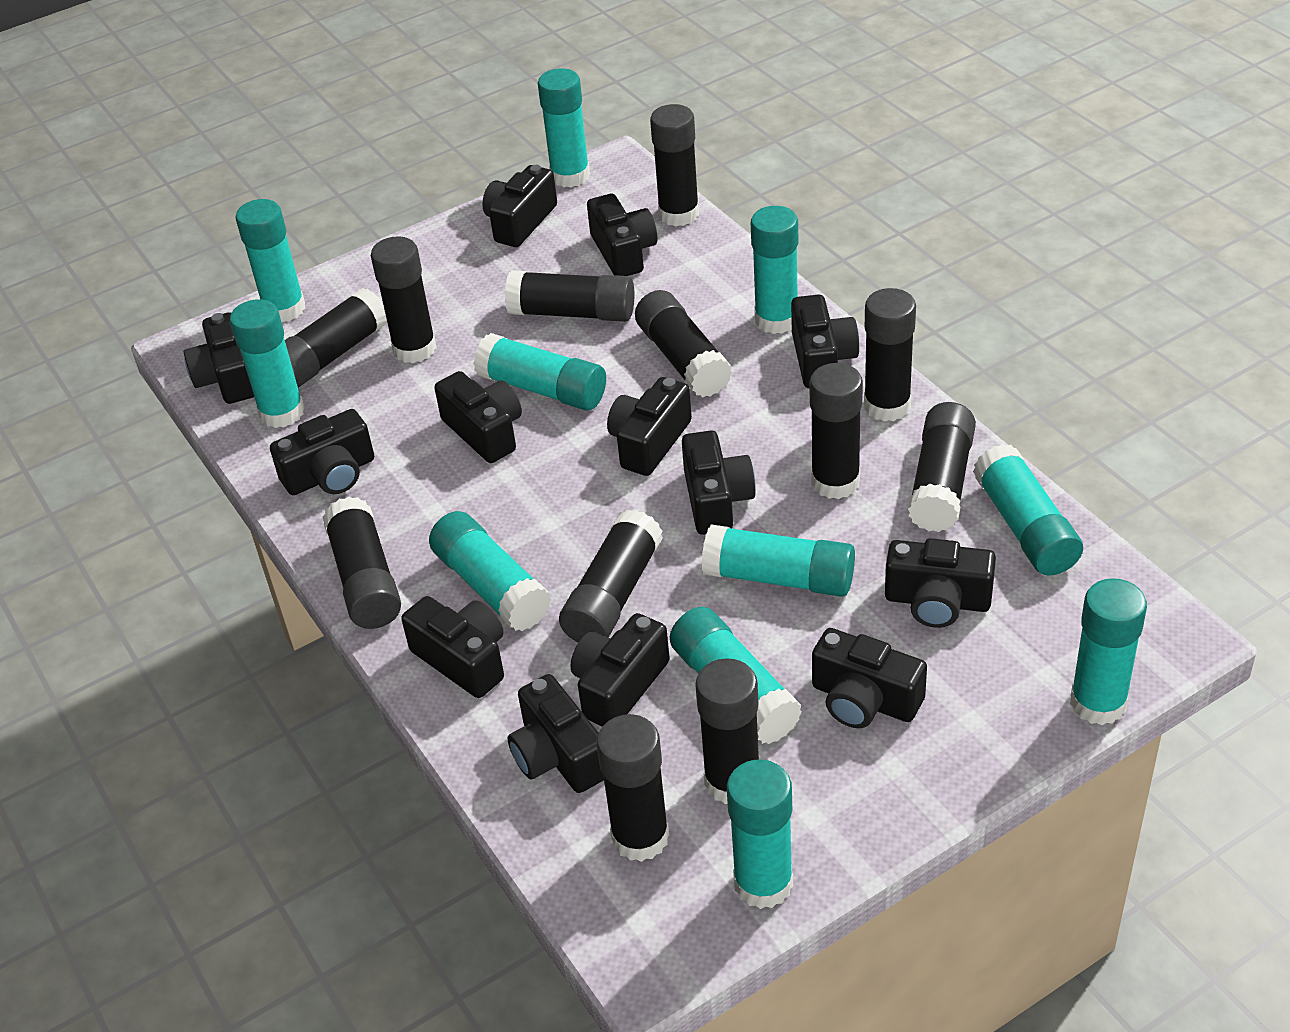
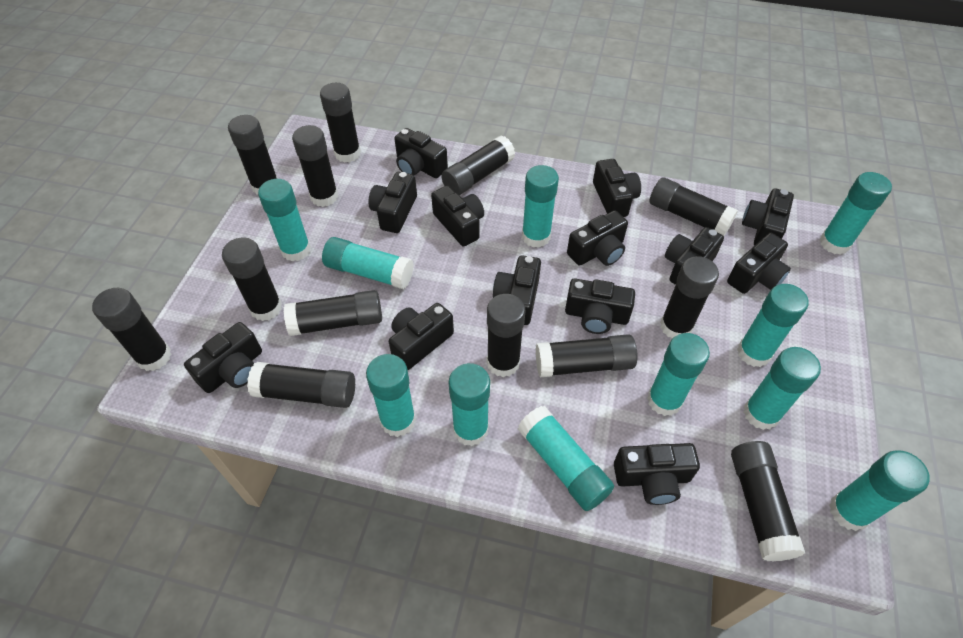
black glue stick: [285,288,387,388] [323,497,401,629] [371,236,437,363] [505,270,634,322] [559,509,663,642] [596,714,669,862] [635,290,732,397] [650,104,699,227] [695,658,759,804] [810,363,863,499] [864,288,916,422] [908,402,976,532] = 12 -> [92,288,171,371] [222,237,282,321] [228,115,278,195] [247,362,355,408] [284,290,382,336] [292,125,338,207] [320,83,361,163] [441,135,515,195] [487,294,525,377] [536,334,638,377] [649,177,738,236] [660,256,719,338] [731,441,805,562] = 13

